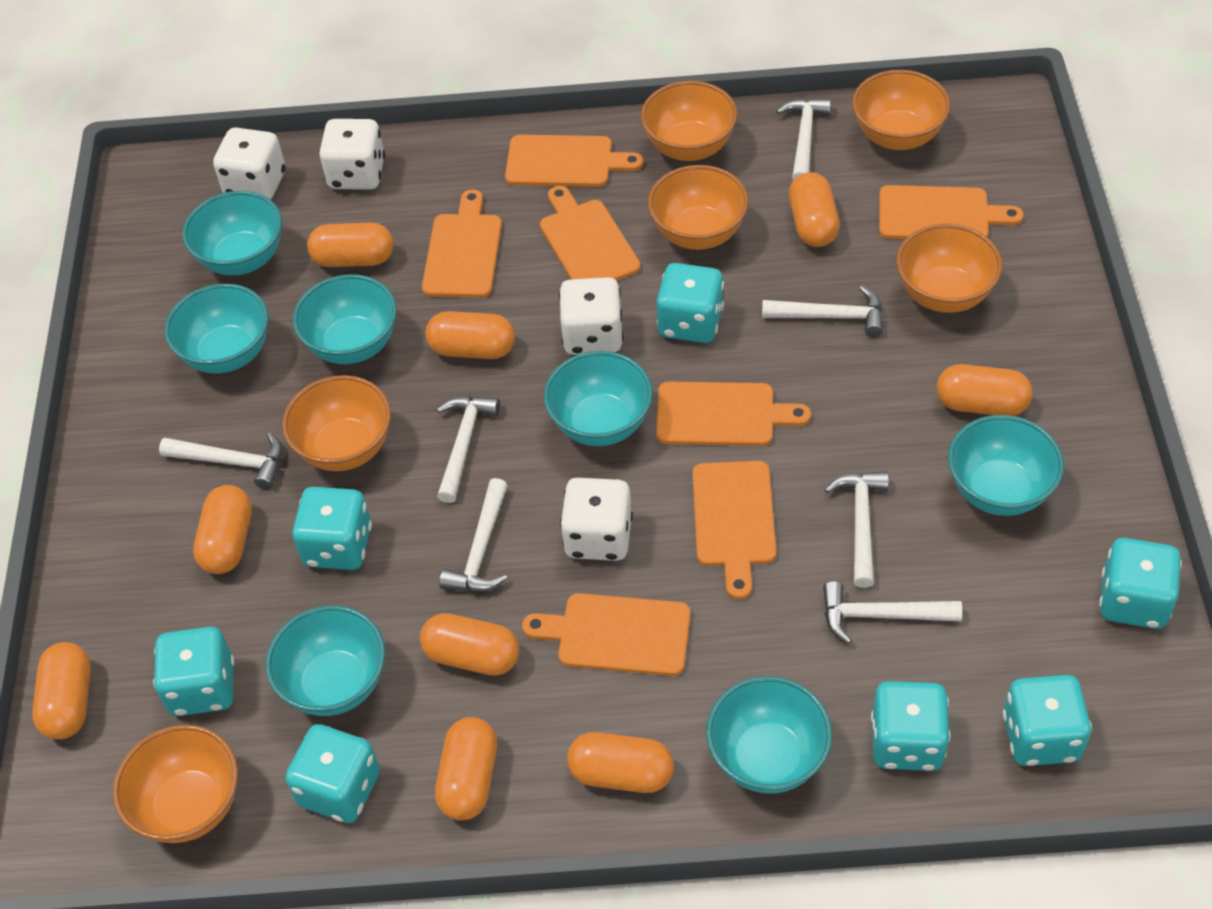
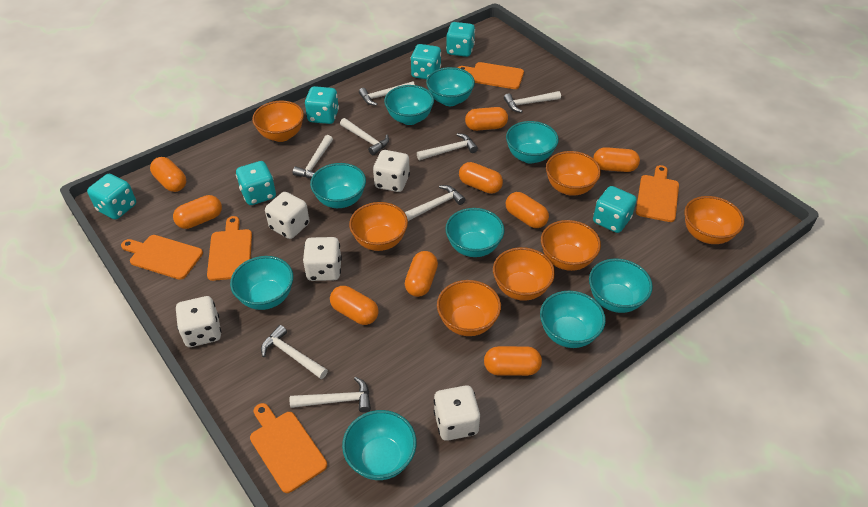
orange bowl: [113,725,238,843] [282,375,391,471] [641,81,738,161] [648,165,749,250] [852,70,950,150] [897,224,1002,313] = 6 -> [252,101,304,142] [349,202,408,251] [437,280,501,336] [493,247,555,301] [541,220,601,271] [546,151,601,195] [684,196,744,244] = 7
orange cutting board: [422,189,502,298] [505,135,643,187] [522,593,691,676] [540,186,641,281] [656,382,811,446] [692,461,776,600] [879,185,1024,239] = 7 -> [121,235,203,280] [207,216,252,281] [250,403,327,493] [458,62,524,89] [636,165,679,222] = 5
turquoise bowl: [165,284,269,373] [183,191,282,275] [266,606,385,716] [293,274,397,364] [544,351,653,446] [706,676,832,794] [948,415,1064,516] = 7 -> [230,256,293,310] [310,163,366,208] [342,410,417,480] [384,85,434,125] [426,67,475,106] [445,208,504,257] [506,121,559,164] [540,291,606,348] [589,258,653,313] = 9
turquoise dice: [153,627,234,716] [285,724,380,823] [292,487,372,570] [657,263,724,343] [871,681,950,771] [1003,675,1092,766] [1099,538,1182,629] = 7 -> [87,174,136,219] [236,161,276,205] [305,86,339,124] [410,44,441,79] [446,22,475,57] [593,186,637,233] = 6
white dice: [213,128,285,200] [319,119,385,190] [559,277,623,355] [560,478,633,561] = 4 -> [176,296,221,347] [265,192,310,239] [303,237,342,281] [373,150,410,192] [434,385,480,441] = 5
white hammer: [159,433,283,489] [437,396,500,503] [439,478,508,592] [762,286,883,337] [776,98,831,180] [823,581,962,644] [825,472,889,588] = 7 -> [261,325,328,379] [290,377,371,413] [293,135,333,178] [340,118,389,155] [359,81,415,106] [404,185,465,221] [417,133,478,160] [504,91,561,113] = 8

